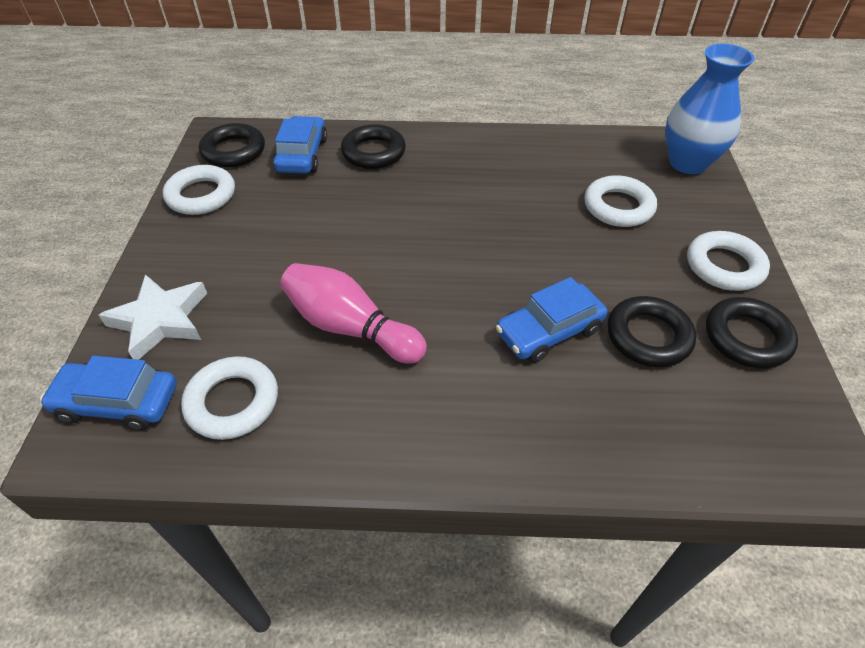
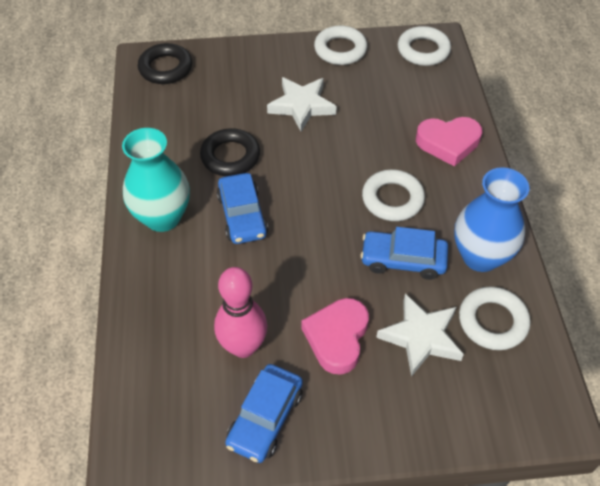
black ring: [199,123,265,168] [341,124,406,169] [607,296,696,367] [706,297,798,369] = 4 -> [138,43,192,84] [200,128,260,176] = 2
pink heart: none = 0 -> [302,298,369,375] [416,117,482,167] = 2
turquoise vase: none = 0 -> [122,128,190,232] = 1
white star: [99,274,207,360] = 1 -> [267,77,337,132] [376,294,464,377] = 2

